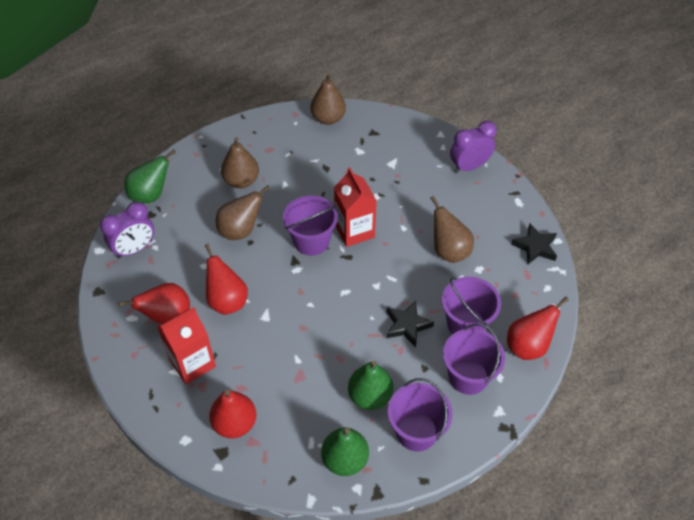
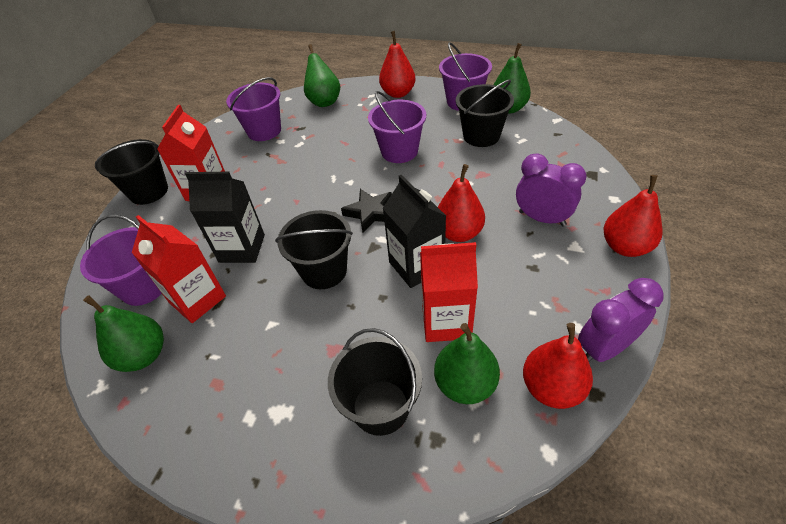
black bucket: none = 0 -> [95,139,168,205] [275,210,353,289] [328,328,422,436] [456,79,514,147] = 4
black carton: none = 0 -> [185,172,265,263] [382,175,446,288] = 2
black star: [386,300,434,347] [511,224,557,265] = 2 -> [341,189,392,233] = 1
brown pear: [216,185,270,240] [221,137,259,188] [310,73,346,125] [430,196,474,263] = 4 -> none = 0
green pear: [124,150,176,204] [321,428,369,476] [348,361,393,410] = 3 -> [83,295,164,372] [304,44,340,107] [434,323,500,404] [494,43,531,114] = 4
red carton: [157,307,216,384] [334,167,377,247] = 2 -> [132,215,226,323] [157,105,225,201] [420,242,478,342] = 3

